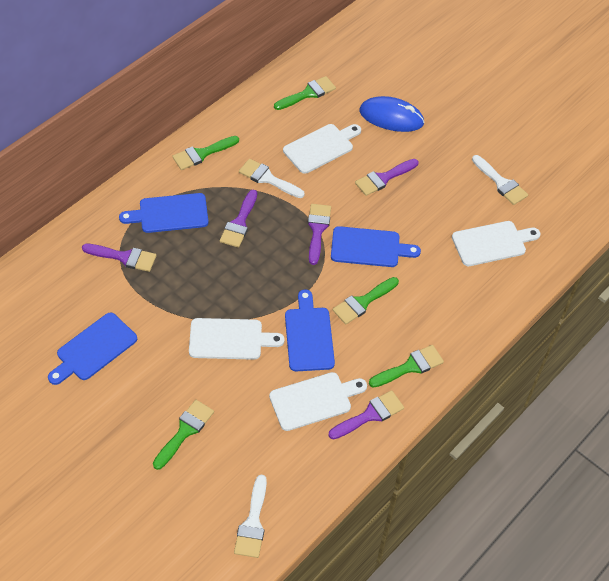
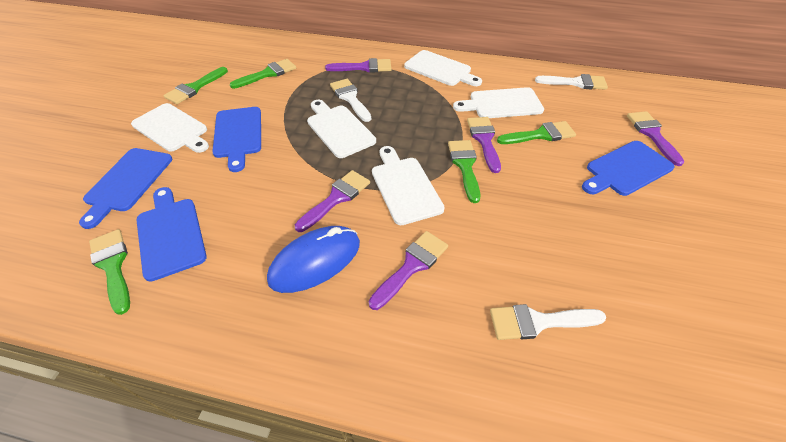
white cutting board: [189,318,285,360] [269,372,367,431] [283,124,361,174] [452,221,540,266] = 4 -> [131,103,209,153] [307,100,376,158] [372,146,445,225] [404,50,482,86] [453,87,544,118] = 5

